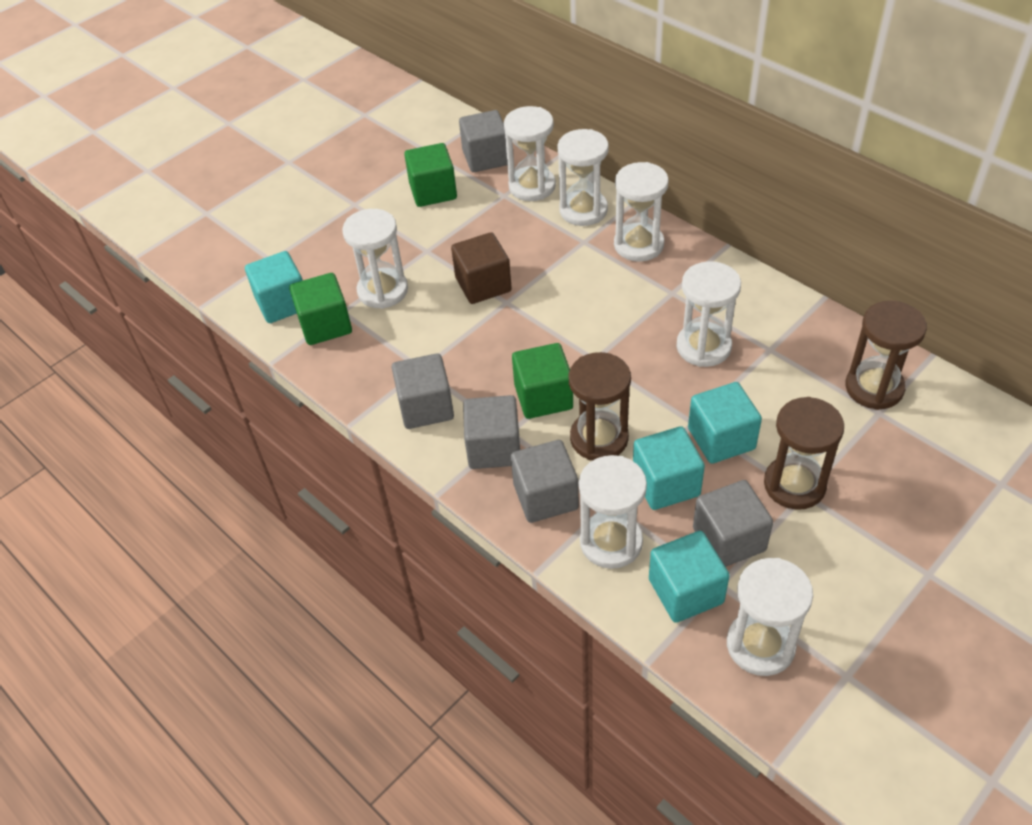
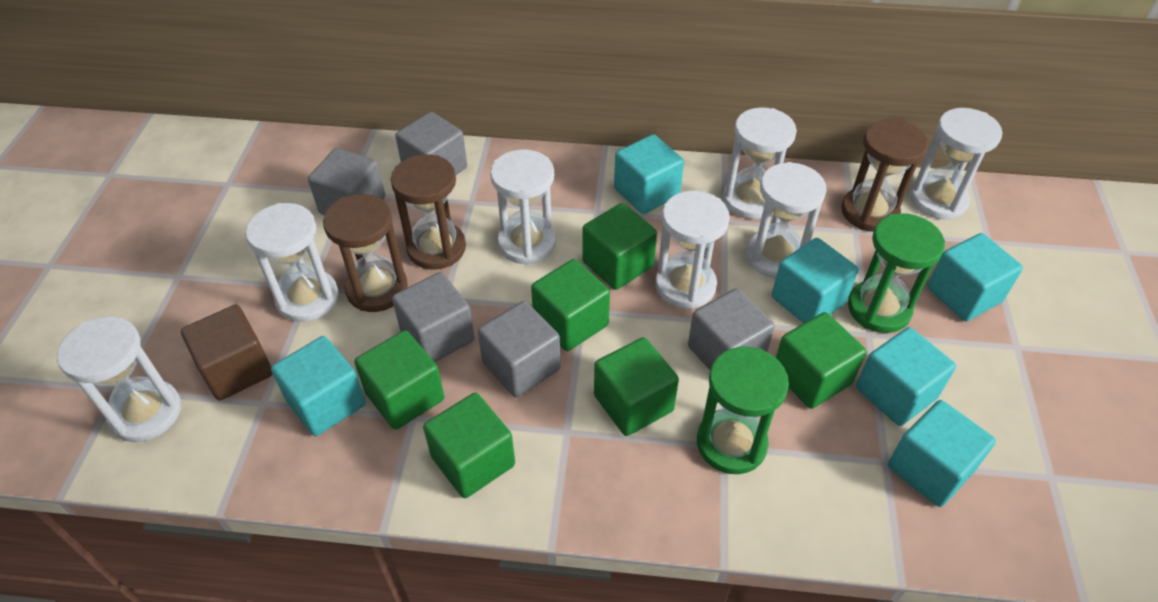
green cube: [289,273,352,345] [404,143,457,207] [512,343,573,419] = 3 -> [354,330,444,430] [423,393,515,498] [531,259,610,351] [582,203,657,290] [594,337,679,436] [776,312,866,409] = 6
green hourglass: none = 0 -> [697,347,789,474] [848,213,945,333] = 2
turquoise cube: [245,251,303,323] [633,426,705,510] [649,531,730,623] [688,382,762,464] = 4 -> [271,336,366,436] [614,134,684,214] [772,238,858,323] [856,327,956,426] [888,400,996,507] [927,233,1023,321] = 6

